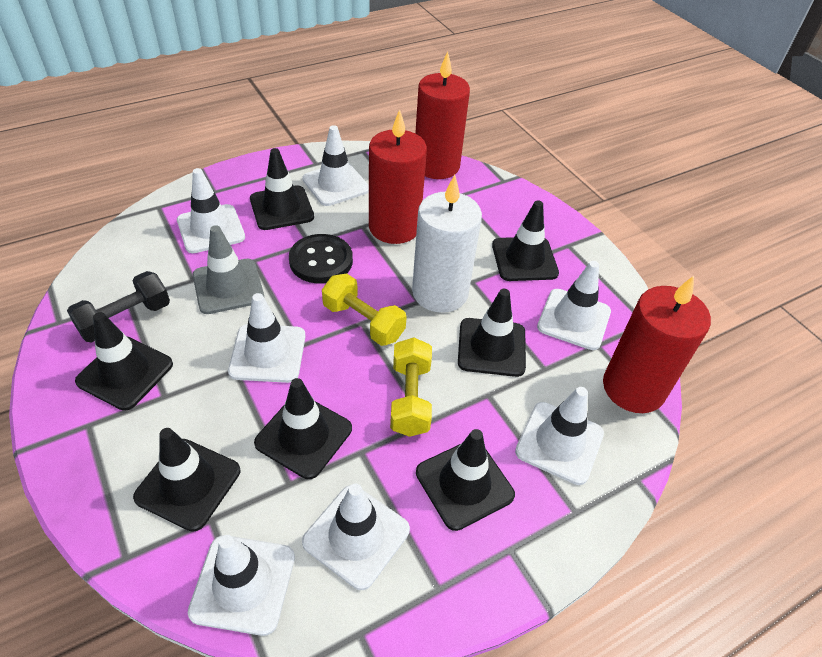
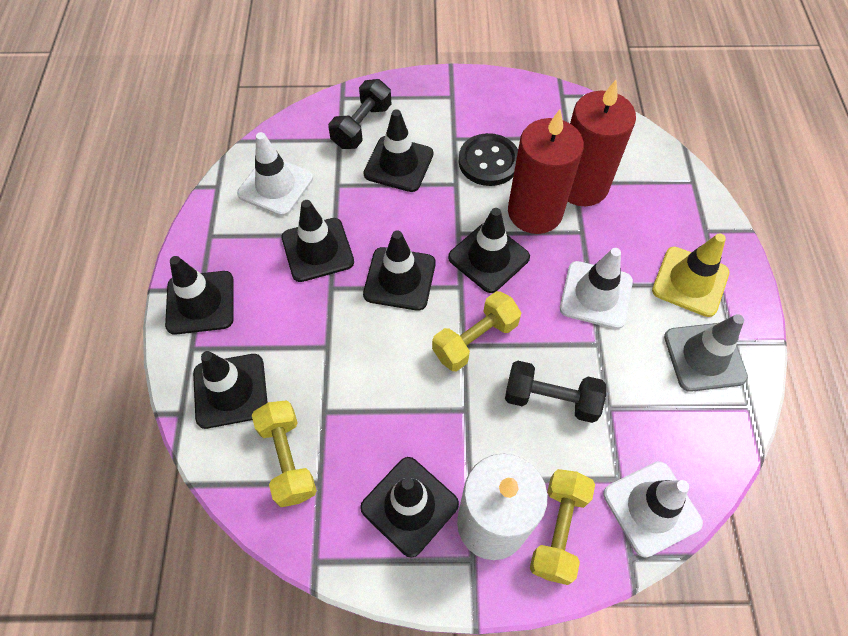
black dumbbell: [67,271,170,342] = 1 -> [328,79,391,149] [505,361,606,423] = 2
red candle: [369,109,427,244] [415,52,470,179] [603,276,711,413] = 3 -> [508,109,584,234] [568,80,636,206] = 2
white traffic cone: [177,168,245,253] [188,535,295,636] [228,293,306,383] [302,125,369,206] [302,484,410,590] [515,387,604,485] [537,261,611,350] = 7 -> [237,132,313,216] [560,248,633,329] [603,461,703,558] = 3
yellow dumbbell: [322,274,407,346] [390,337,432,437] = 2 -> [252,400,317,507] [432,291,521,371] [530,469,595,585] = 3
yellow traffic cone: none = 0 -> [652,233,729,317] = 1

